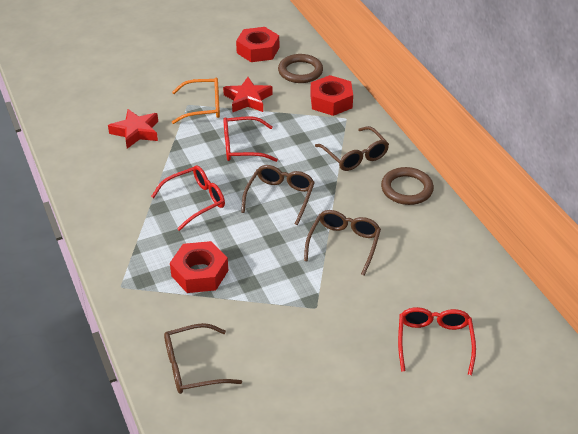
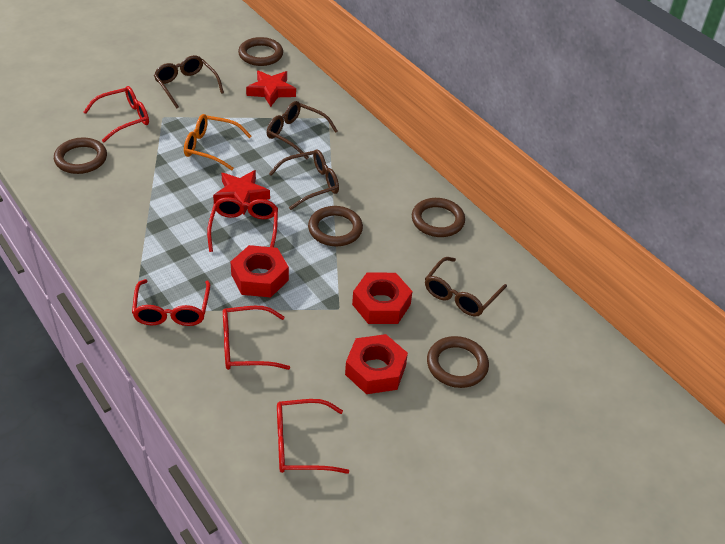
brown ring: [278,54,323,83] [381,167,434,205] = 2 -> [54,137,107,174] [238,37,283,66] [308,206,363,246] [412,198,465,237] [427,336,489,388] = 5
red glasses: [151,166,225,231] [223,116,278,162] [398,307,476,375] = 3 -> [84,86,149,142] [132,279,210,326] [207,197,278,252] [223,306,290,370] [277,399,349,474] = 5

